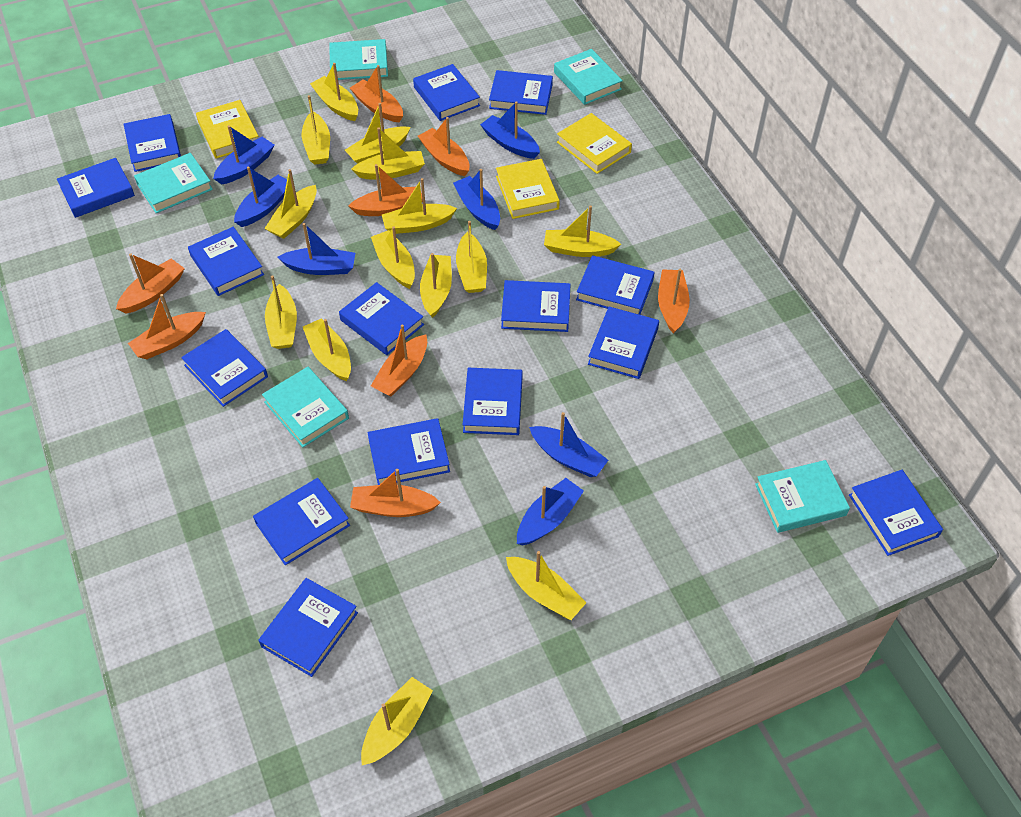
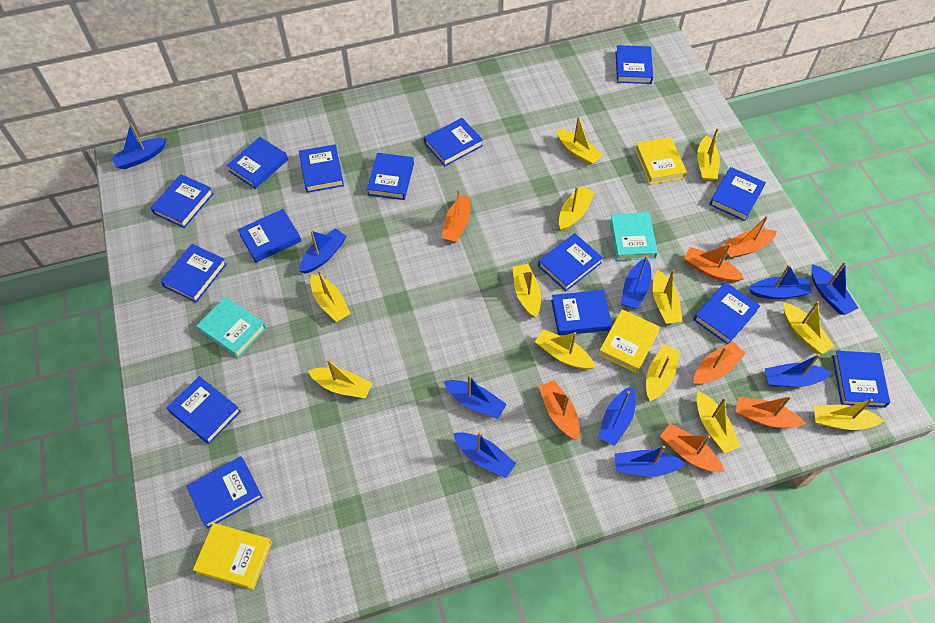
blue boat: [213,125,275,185] [234,167,287,227] [277,223,355,275] [453,169,500,230] [480,101,540,159] [517,478,584,546] [529,412,608,477] = 7 -> [111,123,166,169] [299,228,347,274] [444,375,507,419] [453,432,516,478] [598,386,636,446] [615,446,686,476] [621,256,651,309] [749,265,812,299] [765,354,832,387] [812,262,858,315] = 10
orange boat: [116,253,185,313] [128,294,206,359] [349,164,422,216] [350,65,403,122] [350,469,441,517] [371,325,427,396] [418,117,469,176] [658,269,690,334] = 8 -> [442,189,470,243] [539,380,580,440] [660,423,724,472] [684,244,744,282] [694,342,746,385] [722,216,777,259] [736,396,806,428] = 7
turquoise book: [134,153,213,213] [262,367,349,448] [329,39,388,80] [554,49,623,105] [755,460,850,533] = 5 -> [196,297,266,358] [609,212,658,261] = 2
yellow boat: [264,169,317,239] [265,275,297,349] [302,95,330,165] [303,318,351,381] [310,63,358,121] [345,103,410,164] [351,128,425,180] [361,677,433,765] [371,226,415,289] [382,178,457,234] [420,253,452,318] [456,221,487,293] [506,551,587,620] [544,205,621,257] = 14 -> [308,359,372,398] [310,270,351,322] [513,264,541,318] [535,329,596,369] [556,116,603,165] [559,186,595,231] [646,344,680,401] [653,270,683,324] [697,128,720,181] [697,391,741,453] [784,301,834,354] [814,399,884,430] = 12

